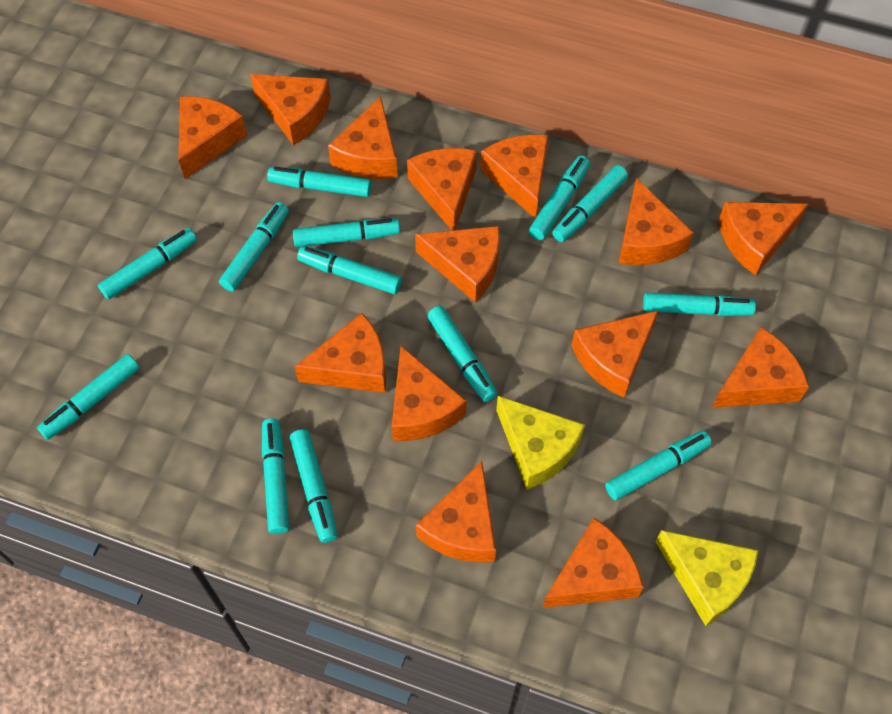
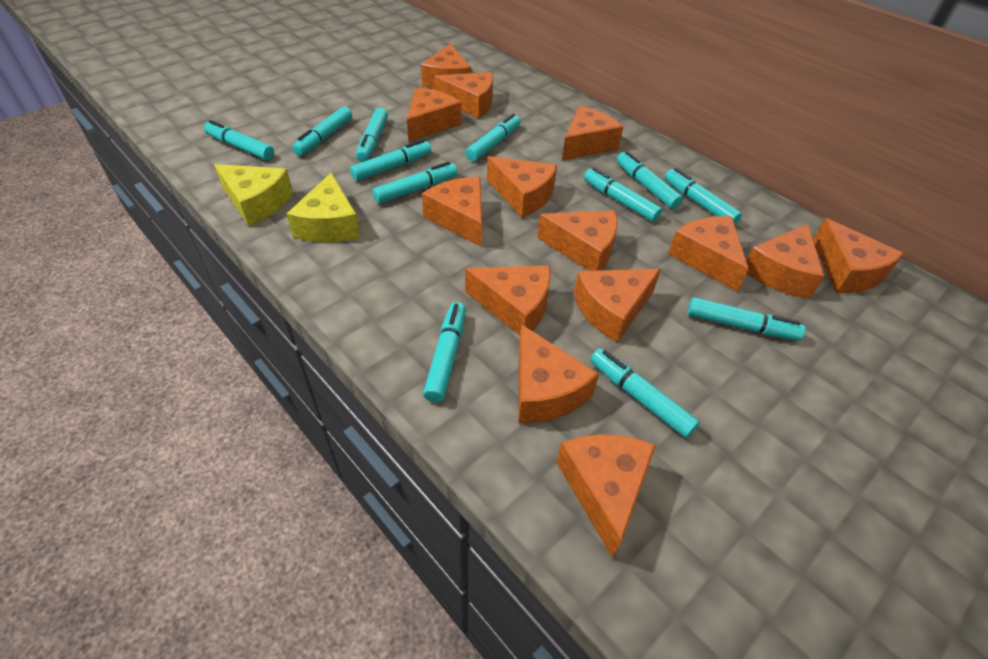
turquoise marker: [37,354,140,440] [98,228,197,299] [219,202,289,292] [262,419,289,534] [267,167,371,197] [290,429,337,543] [293,218,400,247] [297,246,402,294] [427,306,497,402] [529,156,590,240] [552,165,628,242] [605,431,712,501] [643,292,756,316] = 13 -> [204,120,274,160] [292,106,352,156] [350,140,431,181] [356,108,388,162] [373,161,458,204] [423,302,466,403] [466,114,521,162] [584,168,662,222] [590,348,700,438] [617,151,683,209] [664,168,742,225] [688,297,806,341] = 12

